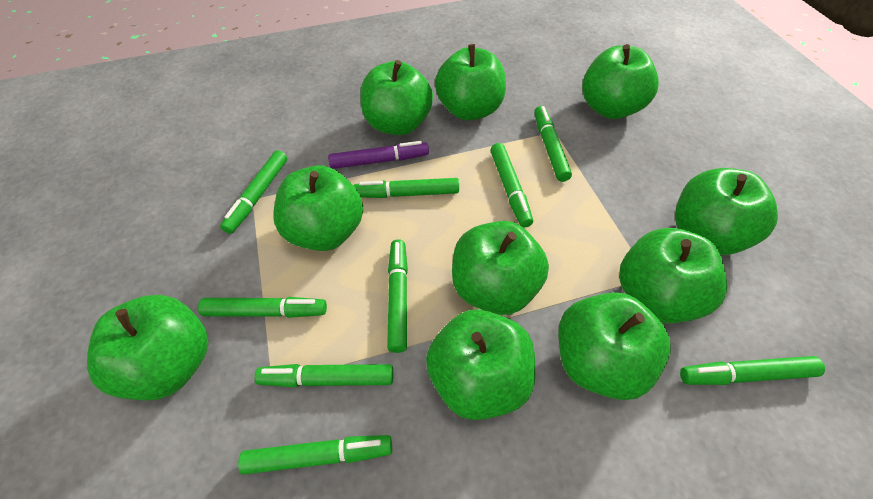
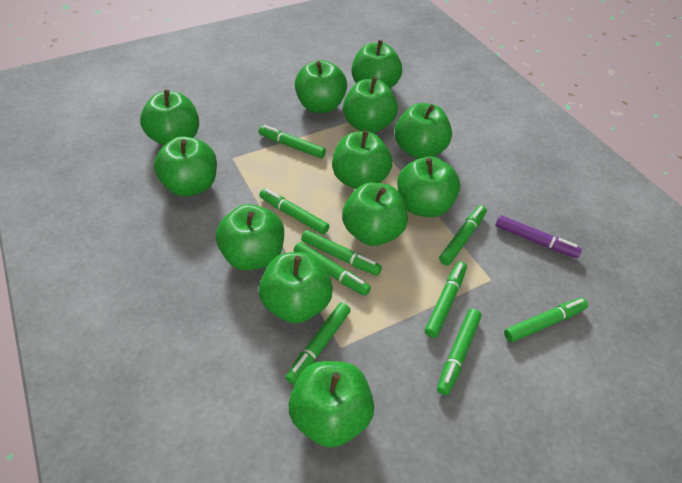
green apple: [87,295,208,400] [273,165,363,251] [360,60,433,135] [426,309,535,420] [435,44,506,120] [452,221,549,315] [558,292,671,400] [582,44,659,119] [619,228,727,324] [675,168,778,255] = 10 -> [140,90,199,146] [154,136,217,197] [216,204,284,271] [259,252,333,323] [288,361,374,448] [295,60,347,113] [332,131,392,189] [342,182,408,246] [343,77,398,133] [352,40,402,88] [395,103,452,159] [397,156,460,217] = 12

